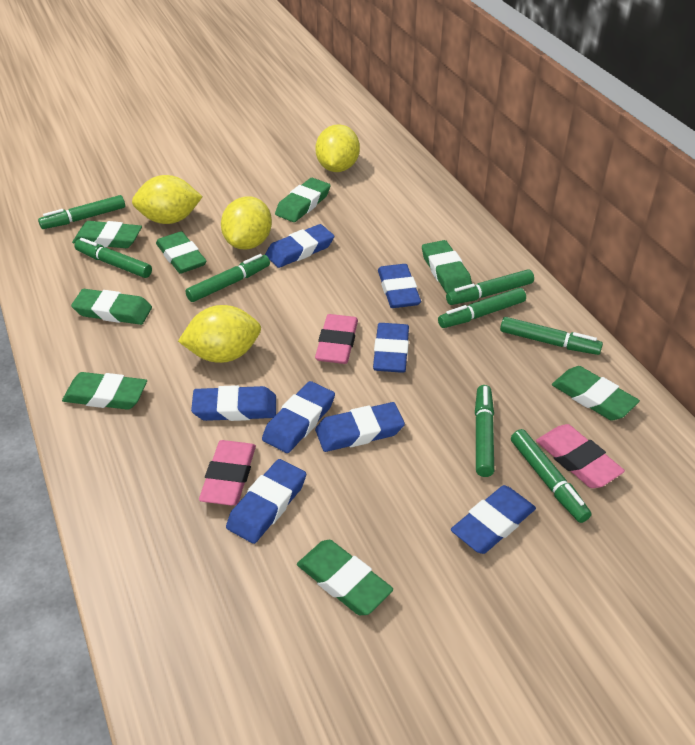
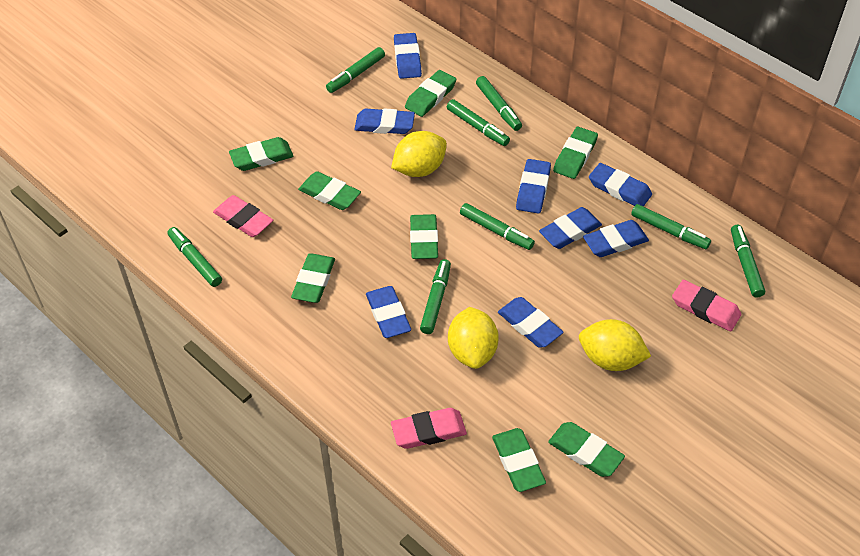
yellow lemon: [132,175,202,224] [178,305,261,363] [221,196,272,250] [315,124,360,172] = 4 -> [391,131,447,177] [448,307,499,369] [579,319,651,371] = 3

